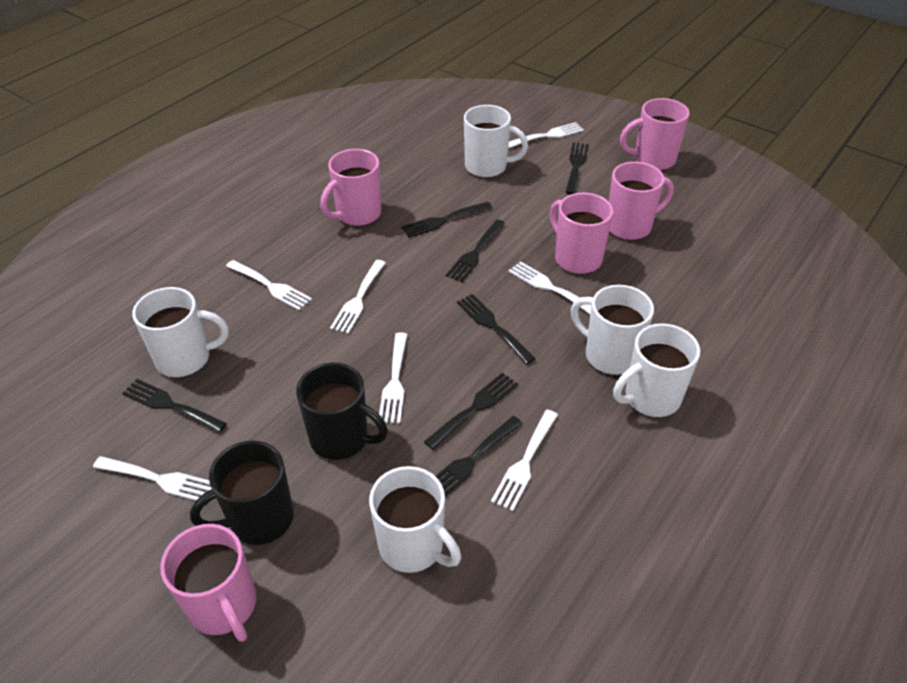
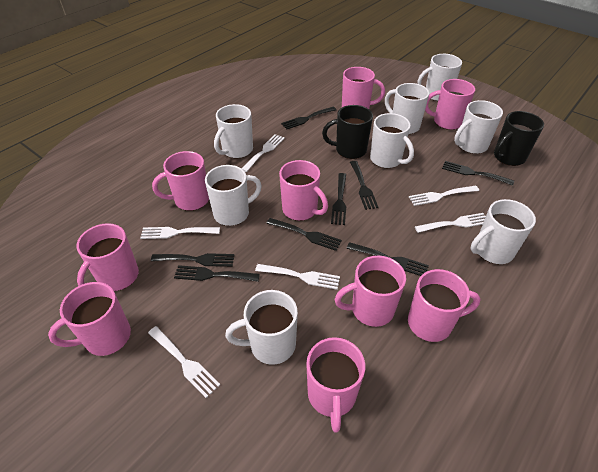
black fork: [122,379,227,433] [401,202,492,238] [424,373,518,450] [435,416,523,497] [446,220,505,282] [457,294,536,364] [565,142,589,195] = 7 -> [151,253,234,267] [174,265,260,282] [266,218,342,251] [281,107,336,129] [331,173,346,225] [347,242,429,276] [350,161,379,210] [442,161,514,186] = 8
pink mug: [160,524,257,642] [320,149,381,226] [550,193,613,274] [609,162,674,240] [620,98,689,171] = 5 -> [48,282,131,356] [77,223,139,291] [152,151,209,211] [279,160,328,221] [306,337,365,433] [334,256,406,327] [342,67,385,109] [408,269,481,342] [425,79,475,130] = 9
white fork: [93,456,212,501] [226,260,312,310] [330,260,386,334] [379,332,408,424] [491,410,558,511] [508,122,584,148] [509,261,592,314] = 7 -> [140,227,220,239] [148,326,220,398] [242,134,285,172] [255,264,340,290] [409,186,479,206] [415,213,486,233] = 6
white mug: [132,287,229,378] [369,466,461,573] [464,105,528,178] [571,285,654,375] [613,323,700,417] = 5 -> [205,165,262,226] [214,104,253,158] [225,290,298,365] [370,113,414,168] [385,83,429,134] [417,54,462,101] [454,100,503,154] [471,199,536,264] = 8

